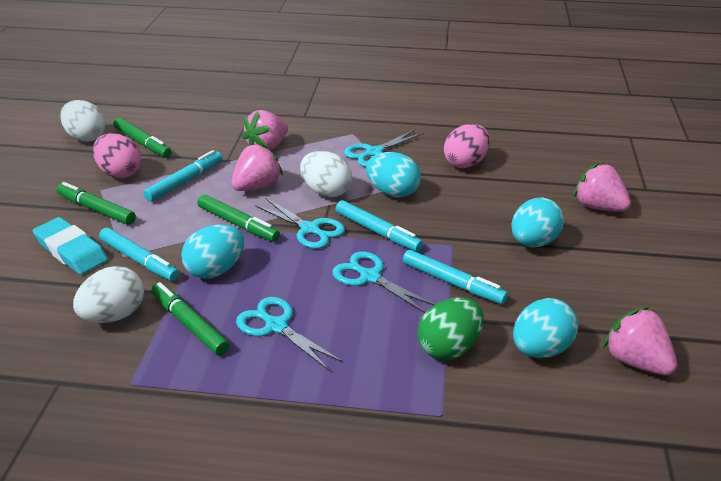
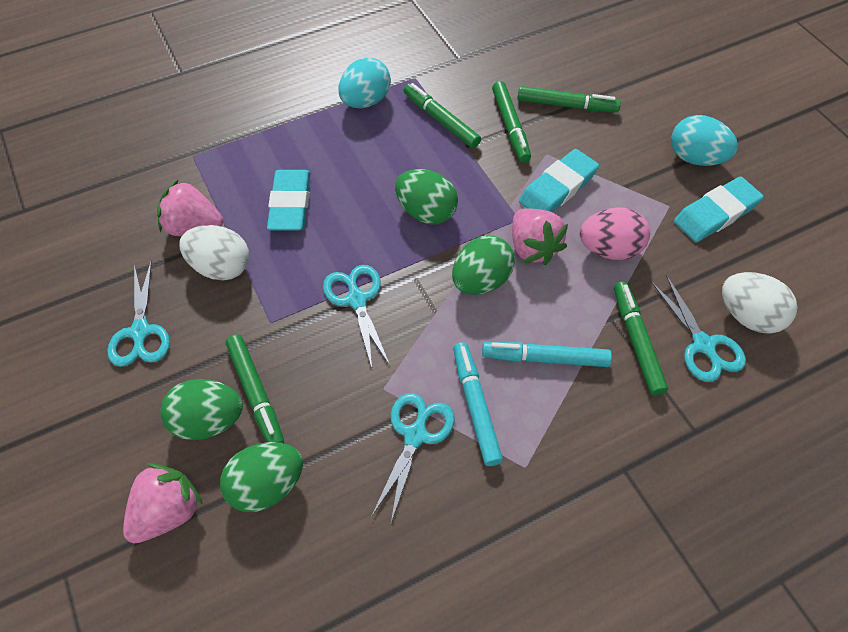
green egg: [418,298,484,360] = 1 -> [160,379,243,440] [220,442,303,512] [395,169,458,224] [452,236,515,295] = 4
green marker: [56,182,136,225] [113,117,172,157] [151,282,229,356] [197,195,280,242] = 4 -> [226,334,284,443] [403,83,481,148] [492,81,531,162] [517,86,621,113] [614,281,668,396] = 5
pink egg: [93,133,141,178] [444,124,490,168] = 2 -> [580,207,650,260] = 1
pink strawberry: [231,143,283,191] [242,110,288,151] [574,163,631,212] [604,307,677,375] = 4 -> [123,463,203,543] [157,179,223,236] [512,208,568,265] = 3
turquoise egg: [181,224,244,279] [366,152,421,198] [511,197,564,247] [513,298,578,358] = 4 -> [338,58,391,108] [671,115,738,166] = 2
turquoise eraser: [33,217,108,275] = 1 -> [267,170,311,231] [519,149,599,212] [674,177,764,242] = 3
turquoise marker: [99,228,179,281] [143,150,222,202] [336,200,423,252] [403,250,508,304] = 4 -> [453,342,503,466] [482,342,612,367] = 2
white egg: [60,100,105,142] [73,266,144,323] [300,151,352,197] = 3 -> [179,225,249,280] [722,272,798,334] = 2

